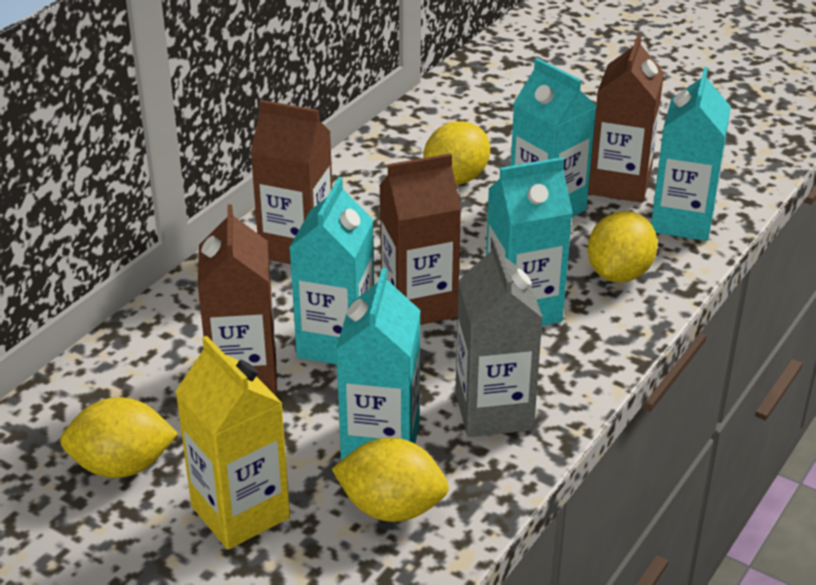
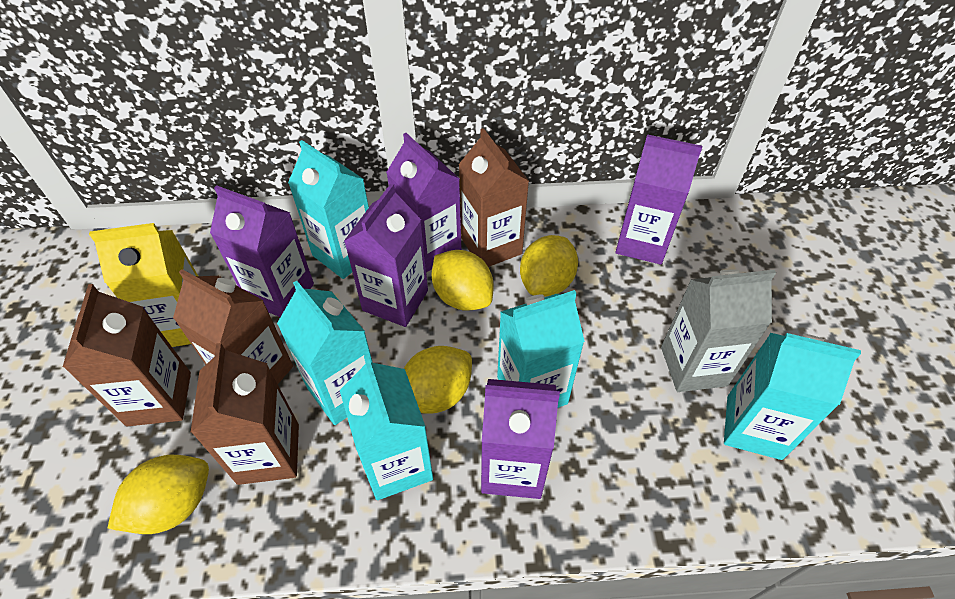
purple carton: none = 0 -> [210,185,314,317] [344,183,428,327] [386,133,462,272] [481,379,560,499] [616,134,702,265] = 5

